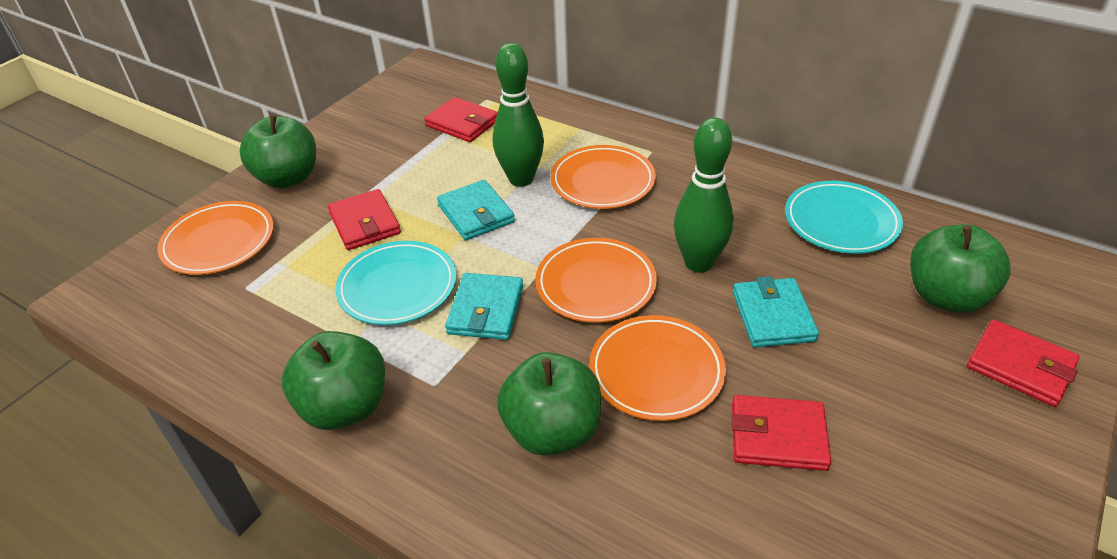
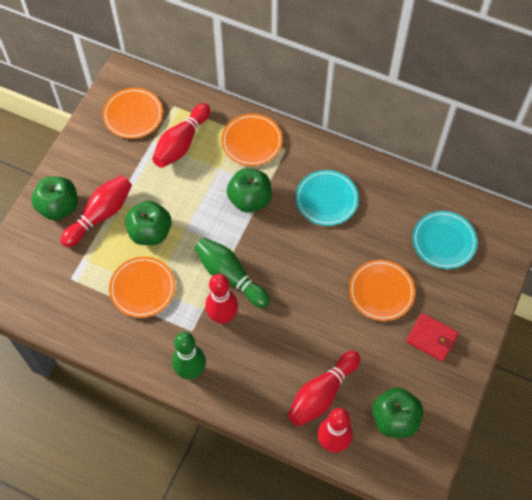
red bowling pin: none = 0 -> [61,175,132,247] [152,103,210,168] [205,274,238,324] [288,351,360,426] [317,408,353,453] = 5
red wallet: [328,189,401,250] [424,97,498,142] [732,395,832,471] [967,319,1080,407] = 4 -> [406,313,459,362] = 1
turquoise wallet: [437,180,515,240] [445,273,523,340] [733,276,819,347] = 3 -> none = 0

